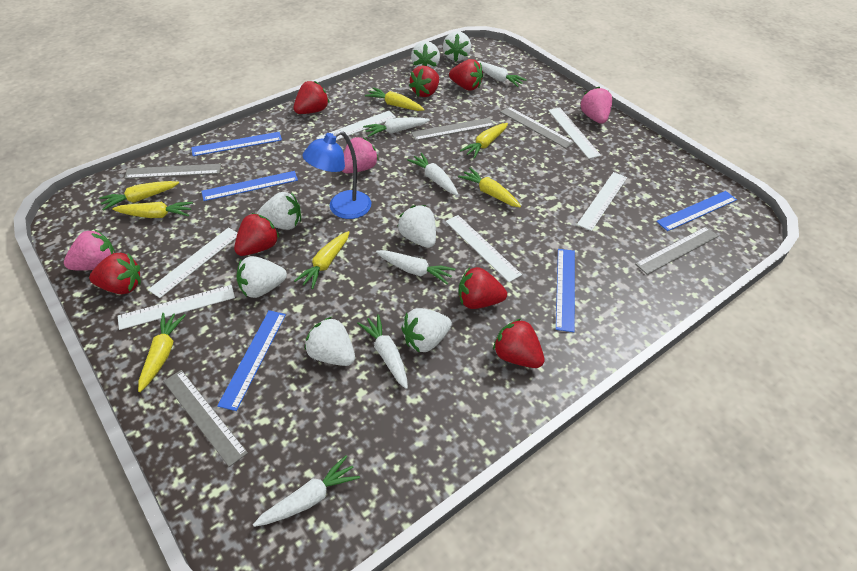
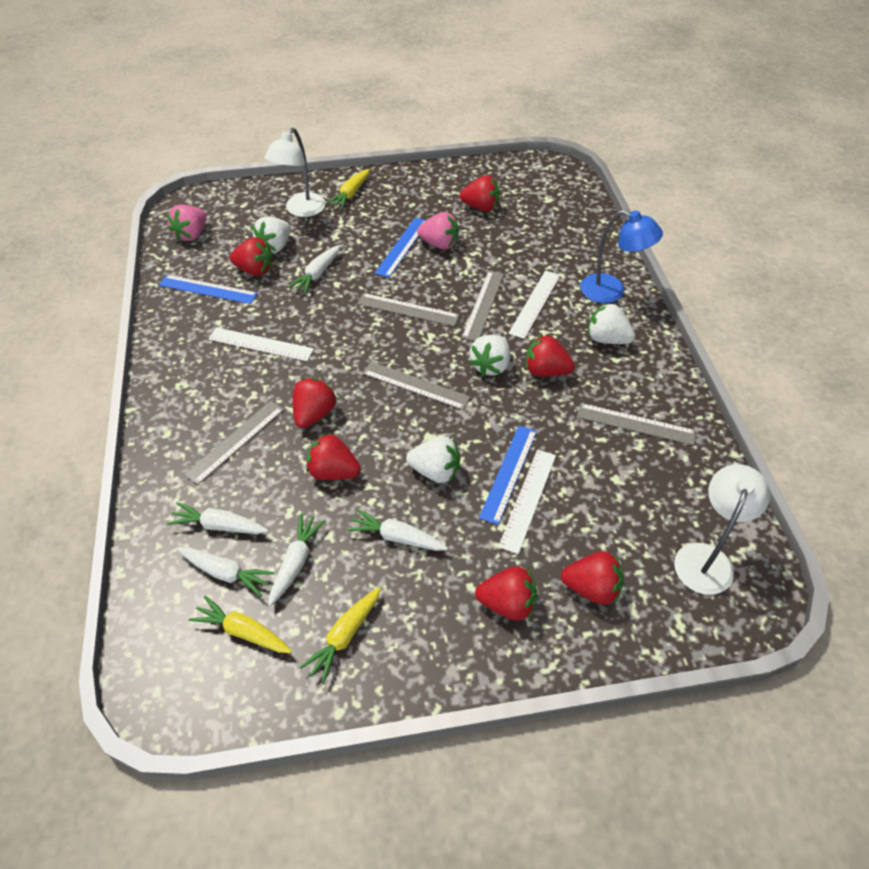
blue ruler: [191,132,282,156] [201,171,298,201] [217,310,286,411] [556,249,575,332] [656,191,737,231] = 5 -> [159,275,258,304] [375,217,426,278] [479,426,537,525] = 3
pink strawberry: [64,229,115,270] [342,137,379,173] [580,87,612,124] = 3 -> [167,204,207,241] [417,212,459,250] = 2
white carrot: [253,455,360,527] [357,314,408,389] [363,117,430,137] [376,250,455,285] [407,153,459,196] [477,61,527,87] = 6 -> [167,502,268,534] [177,547,275,597] [268,513,326,606] [288,245,340,294] [347,509,448,551] = 5
white lamp: none = 0 -> [265,128,326,217] [674,464,770,595] = 2
white ruler: [118,285,235,330] [148,227,237,298] [316,111,396,140] [445,215,522,282] [548,108,601,159] [577,172,627,231] = 6 -> [209,327,314,361] [498,450,556,554] [508,270,560,339] = 3
white strawberry: [236,256,287,298] [257,192,301,230] [305,317,355,366] [397,205,436,248] [401,308,452,353] [411,41,440,69] [443,31,471,62] = 7 -> [252,216,291,253] [406,436,460,483] [469,335,510,376] [588,303,635,344] = 4
yellow carrot: [99,181,179,211] [112,202,193,218] [138,313,186,392] [294,231,349,289] [365,87,425,111] [458,168,521,207] [460,123,508,159] = 7 -> [188,596,292,653] [299,587,381,684] [326,169,370,210] = 3

